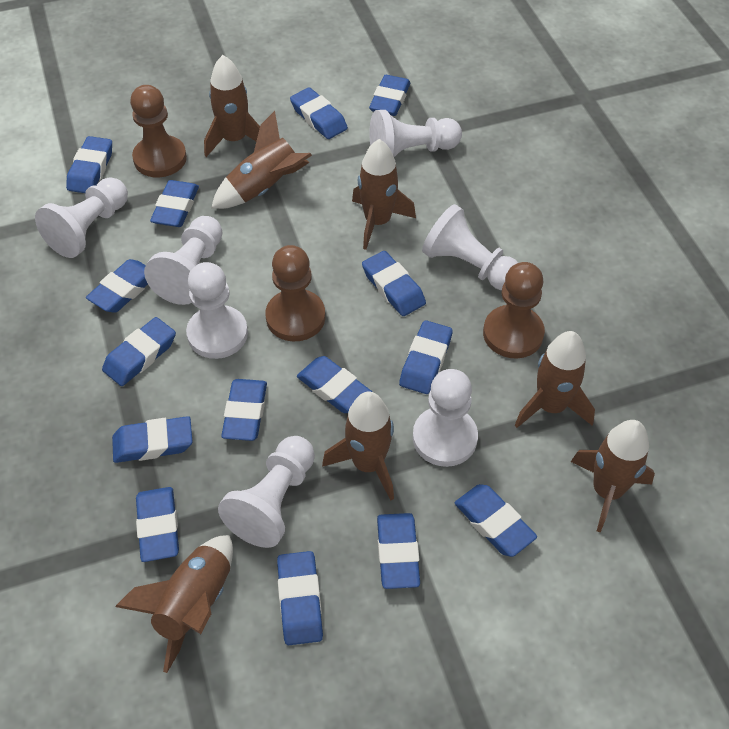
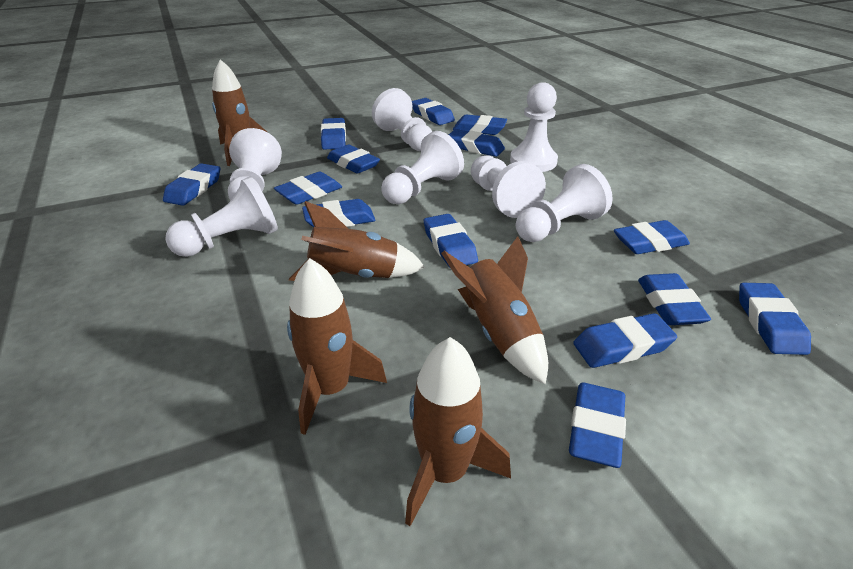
blue eraser: [66,136,112,193] [86,259,148,313] [102,317,176,386] [112,416,193,463] [136,487,179,562] [150,180,199,227] [221,379,267,441] [277,551,323,645] [290,87,348,139] [297,356,372,413] [362,251,426,316] [369,75,411,116] [377,513,420,589] [399,320,453,394] [455,484,537,557] = 15 -> [163,163,220,206] [274,172,342,205] [302,199,376,227] [321,118,346,150] [327,145,380,174] [412,98,455,125] [424,214,478,268] [449,129,505,157] [453,114,507,135] [569,383,626,468] [573,313,677,368] [614,220,690,254] [638,273,711,325] [739,283,811,355] = 14
brown pawn: [130,85,187,177] [265,245,325,341] [483,262,545,358] = 3 -> none = 0
brown rocket: [115,535,233,673] [204,55,260,157] [211,111,312,209] [322,391,394,501] [352,139,416,250] [515,331,595,428] [571,420,655,533] = 7 -> [212,59,267,166] [287,258,387,435] [289,201,425,281] [405,337,511,526] [441,236,548,384] = 5

